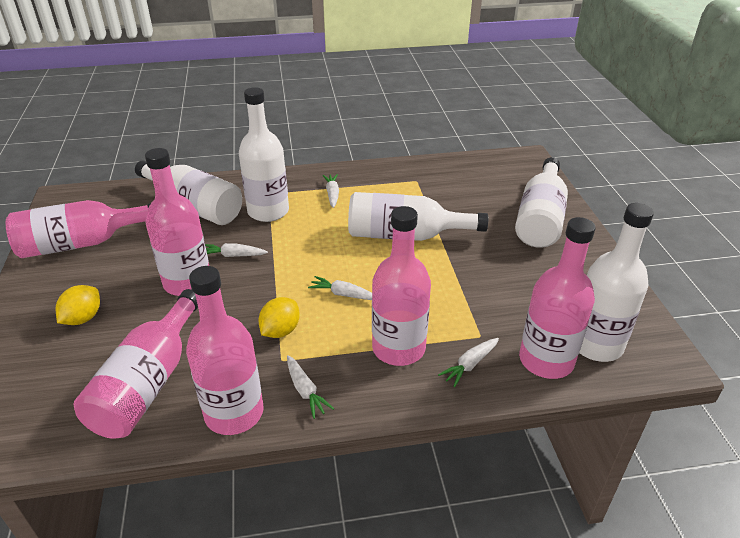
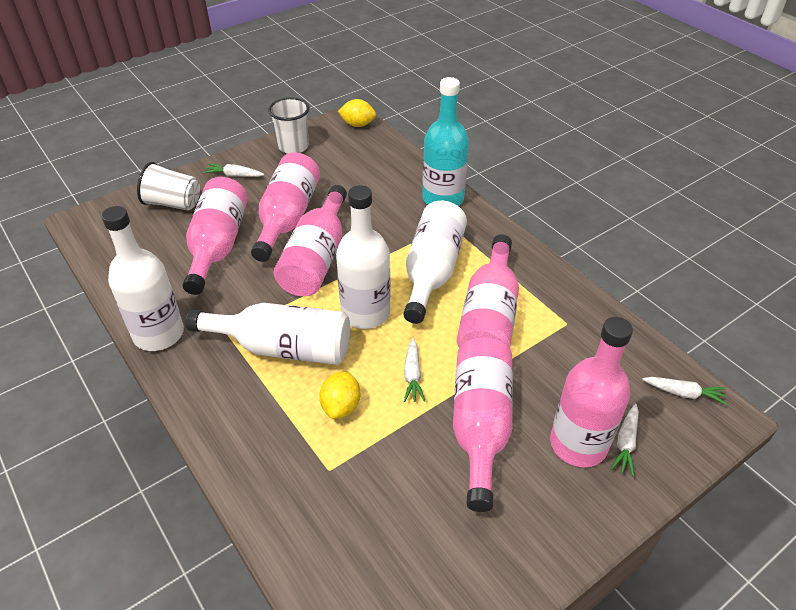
turquoise bottle: none = 0 -> [422,77,469,206] = 1
white bottle: [135,160,242,225] [239,87,289,222] [348,192,488,241] [515,157,568,248] [579,203,654,362] = 5 -> [101,206,184,351] [185,303,350,365] [336,185,391,329] [403,201,467,324] = 4
white carrot: [205,243,268,257] [287,355,334,419] [308,276,372,300] [322,174,339,208] [438,338,499,387] = 5 -> [204,163,264,177] [404,338,425,402] [611,404,639,477] [642,377,727,405] = 4
white cup: none = 0 -> [137,162,200,211] [268,97,309,154] = 2

